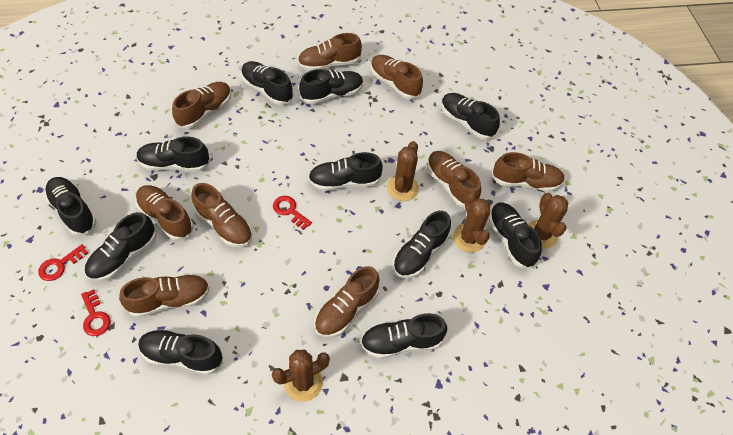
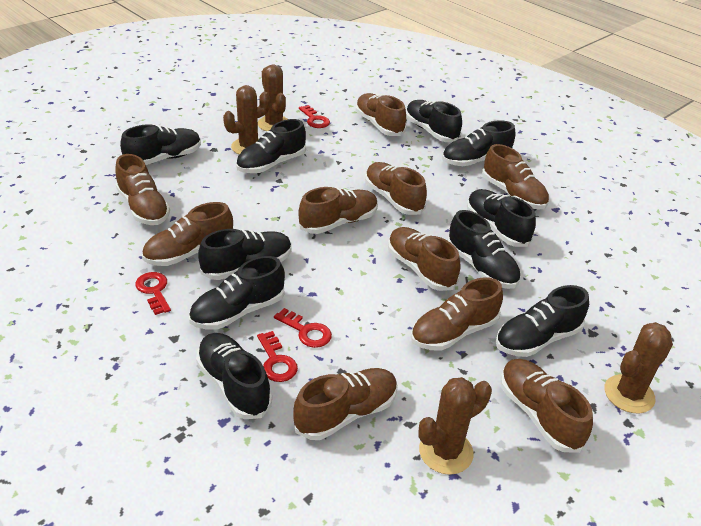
black shoe: [44,177,97,236] [85,212,156,281] [137,136,210,172] [138,329,223,375] [241,61,294,105] [299,69,363,104] [308,152,383,191] [361,313,447,359] [393,211,451,278] [441,93,500,140] [489,202,542,269] = 11 -> [120,124,201,165] [189,256,285,330] [196,333,272,419] [198,229,292,280] [236,119,306,173] [406,100,462,142] [442,120,515,166] [447,210,521,289] [467,189,536,247] [496,285,589,357] = 10
brown shoe: [119,274,210,318] [135,185,194,241] [172,82,231,129] [191,183,252,247] [298,33,362,71] [315,266,380,337] [371,55,423,99] [427,151,481,208] [491,152,565,192] = 9 -> [115,154,170,225] [142,202,233,266] [293,368,398,440] [298,187,378,234] [356,93,406,136] [365,162,427,215] [388,227,461,291] [411,277,503,351] [482,144,549,209] [500,359,593,453] = 10
red key: [38,244,88,281] [81,289,110,336] [273,196,312,230] = 3 -> [135,272,171,315] [257,331,298,382] [274,308,332,348] [299,105,330,128] = 4

